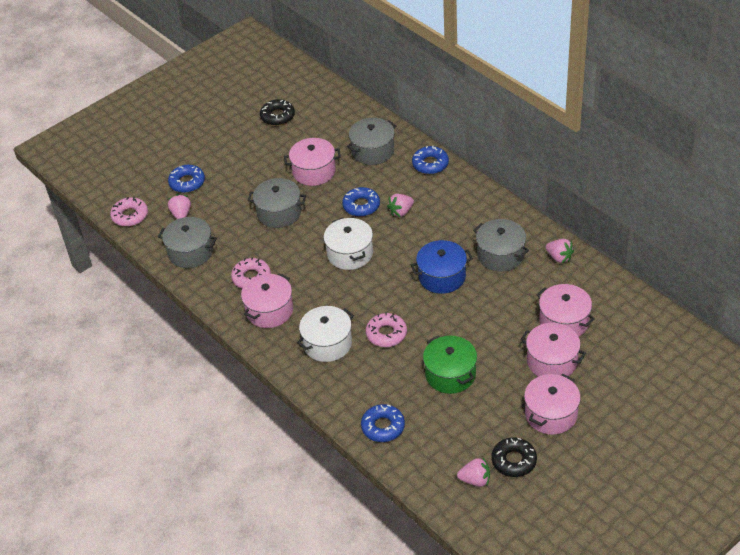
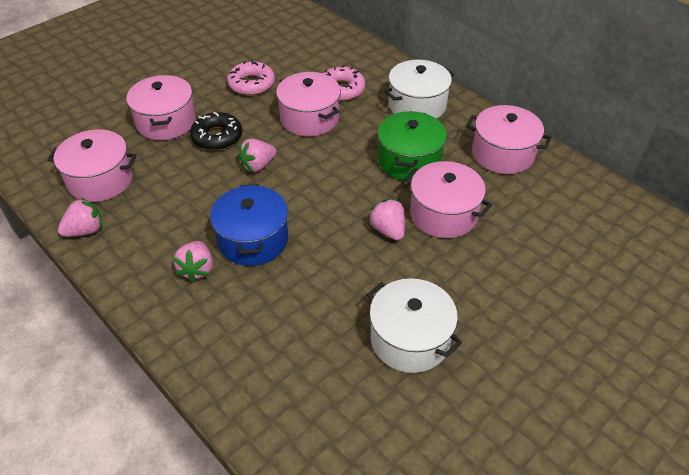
black donut: [260,99,295,126] [492,437,537,477] = 2 -> [190,112,242,151] = 1
blue donut: [168,165,205,193] [342,187,380,217] [361,404,405,442] [412,145,449,174] = 4 -> none = 0
grey pot: [158,217,217,268] [248,178,306,228] [347,118,396,165] [473,219,529,272] = 4 -> none = 0
pink donut: [110,197,148,227] [231,257,271,289] [366,312,407,347] = 3 -> [227,60,275,95] [322,65,365,101] = 2

